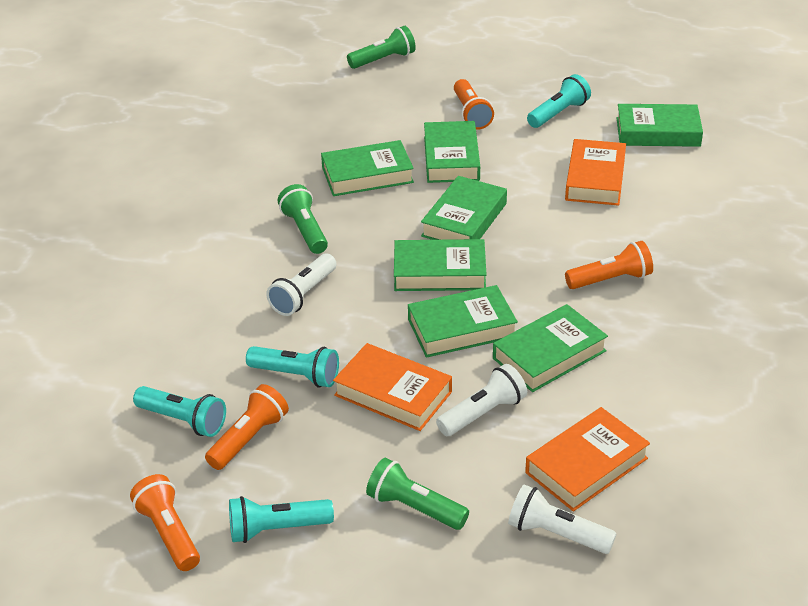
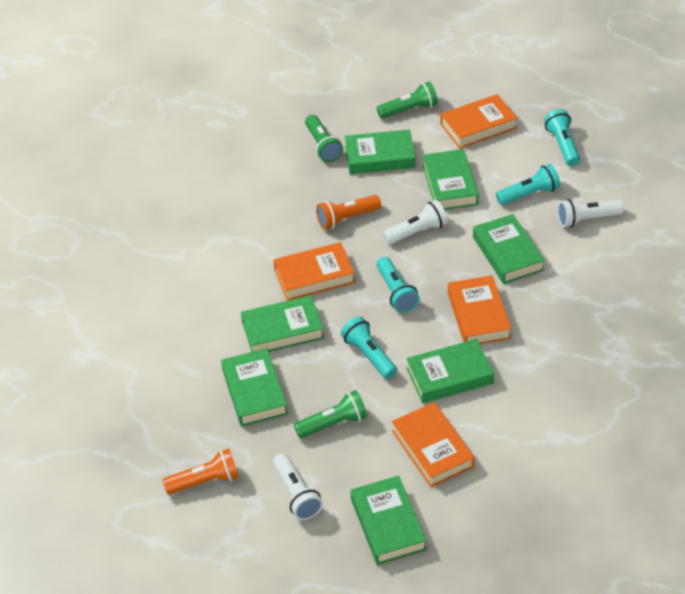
orange book: [333,343,452,431] [525,407,650,512] [565,139,626,206] = 3 -> [273,242,355,301] [392,402,475,487] [440,94,517,149] [448,275,512,344] = 4
orange flashlight: [130,474,200,571] [205,384,289,470] [454,79,494,130] [565,241,653,289] = 4 -> [163,449,239,494] [316,195,381,230] = 2

